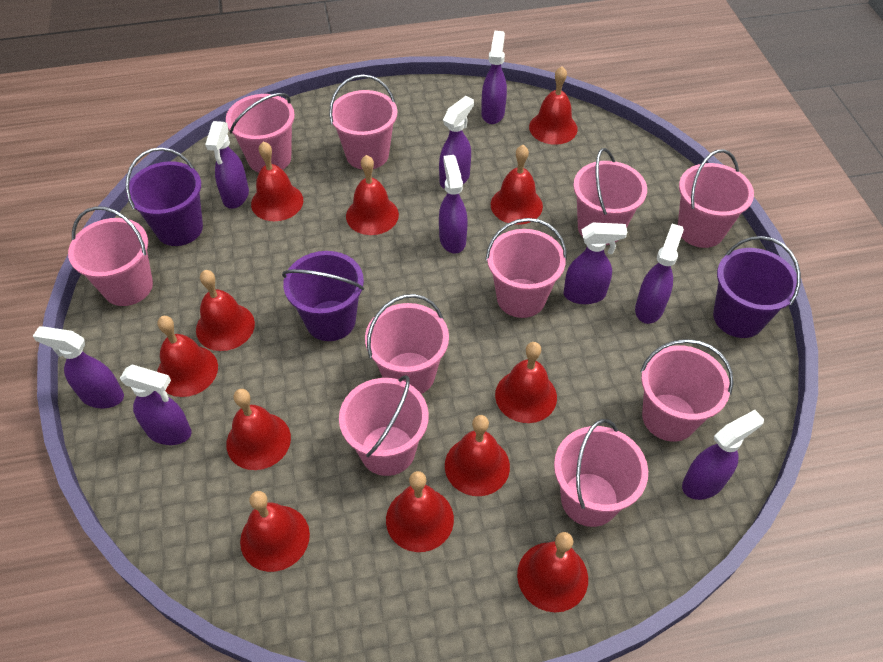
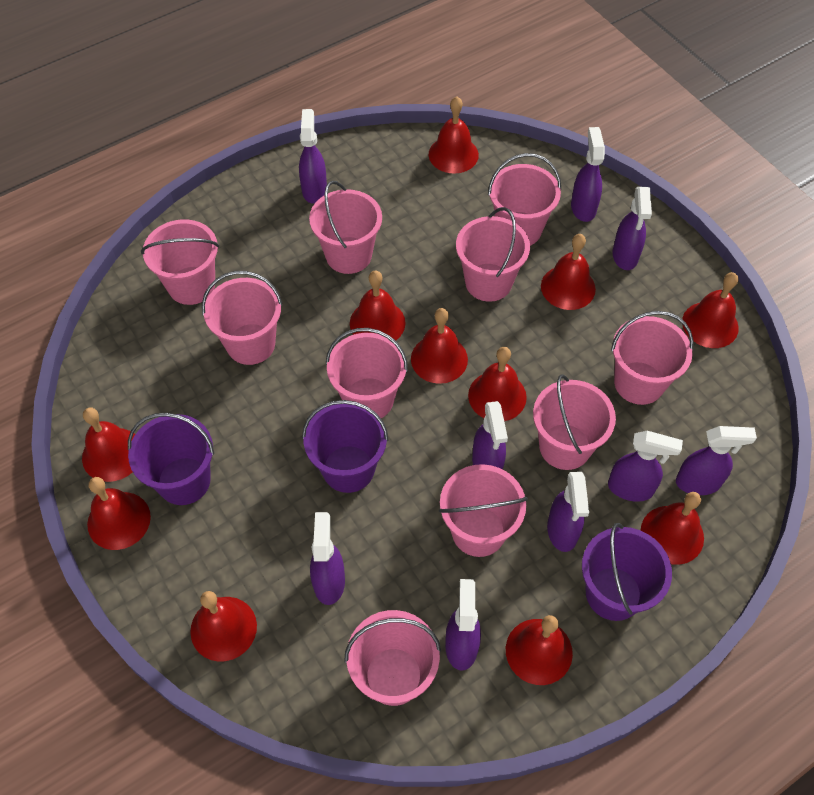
red bell: [157,316,218,397] [196,270,255,351] [226,389,291,470] [240,491,310,572] [251,141,303,221] [346,155,399,235] [386,471,454,552] [445,415,510,496] [491,145,543,225] [495,342,557,423] [517,532,588,612] [529,66,578,145] = 12 -> [82,408,135,482] [87,477,151,550] [190,591,257,662] [350,271,406,341] [411,308,468,384] [429,97,479,174] [468,347,527,421] [506,615,573,685] [541,234,596,310] [641,492,704,565] [682,272,739,348] = 11

